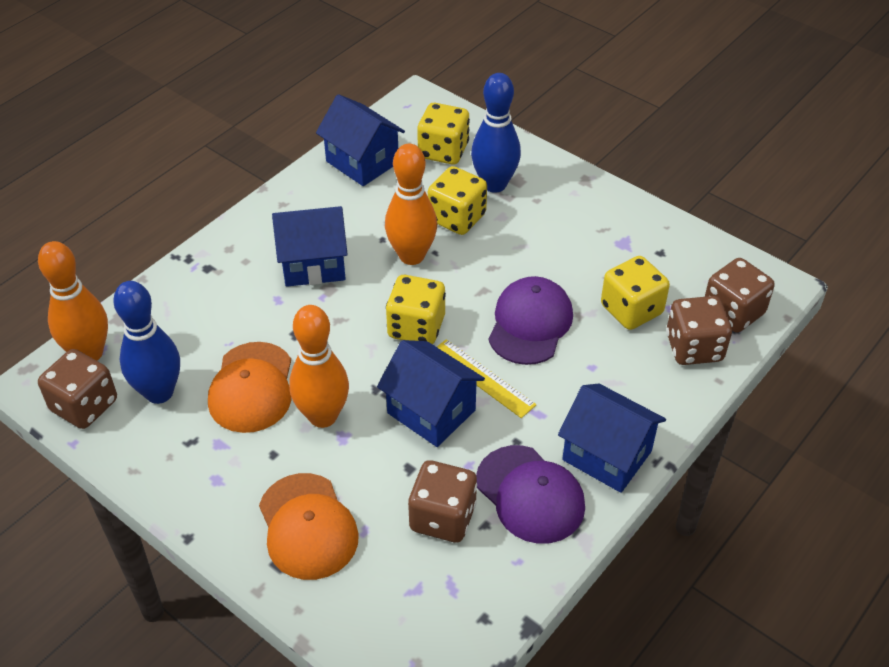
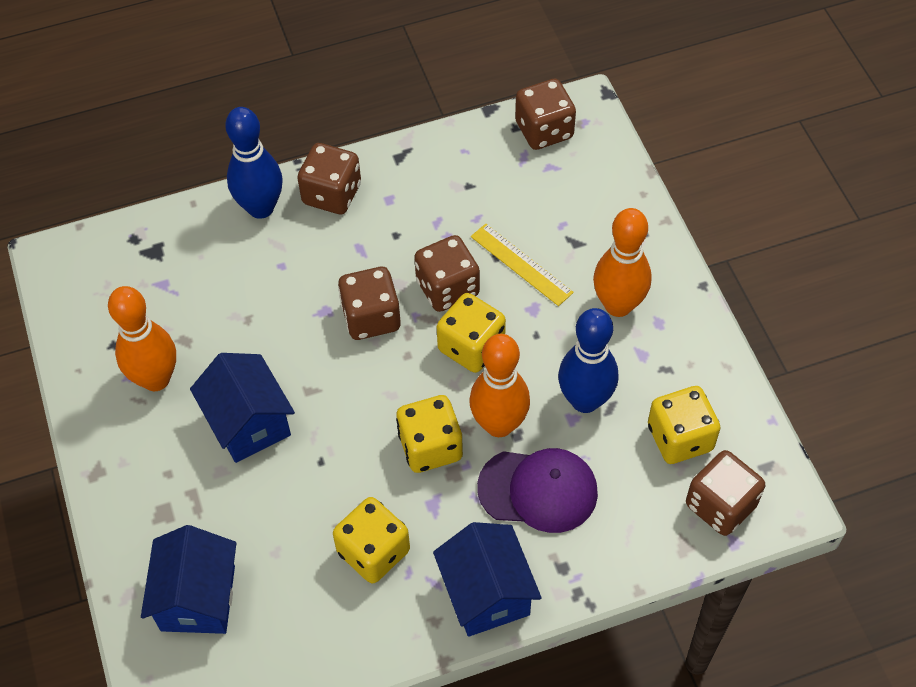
blue house: [272,206,348,287] [316,94,405,186] [377,340,485,447] [558,383,666,493] = 4 -> [141,525,236,634] [190,353,295,463] [433,522,542,637] = 3
brown dice: [38,349,117,429] [408,460,477,542] [666,296,732,365] [705,258,775,333] = 4 -> [297,143,361,214] [338,267,401,340] [414,235,480,312] [515,79,576,150] [686,450,765,536] = 5
orange cap: [208,342,291,433] [259,473,359,580] = 2 -> none = 0
purple cap: [476,445,585,544] [488,276,573,365] = 2 -> [477,448,598,533] = 1

